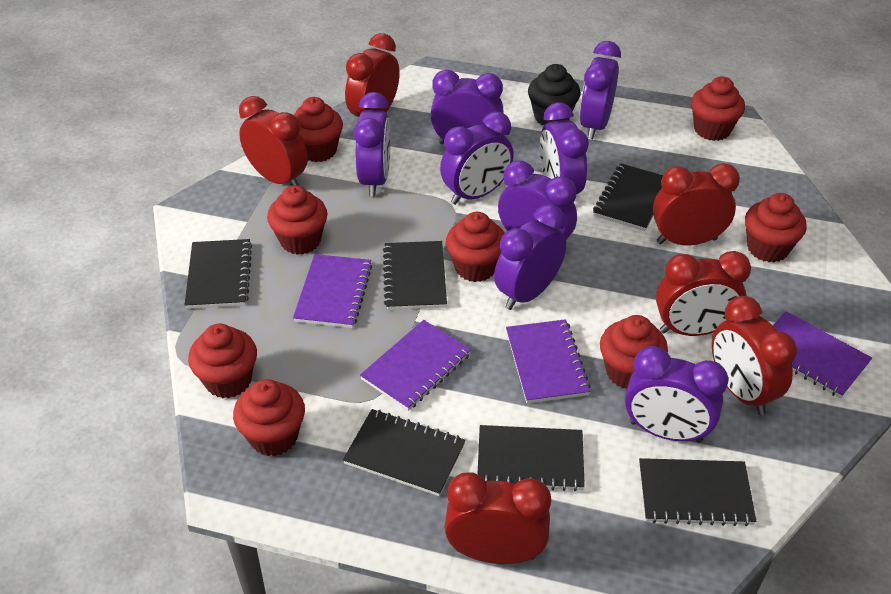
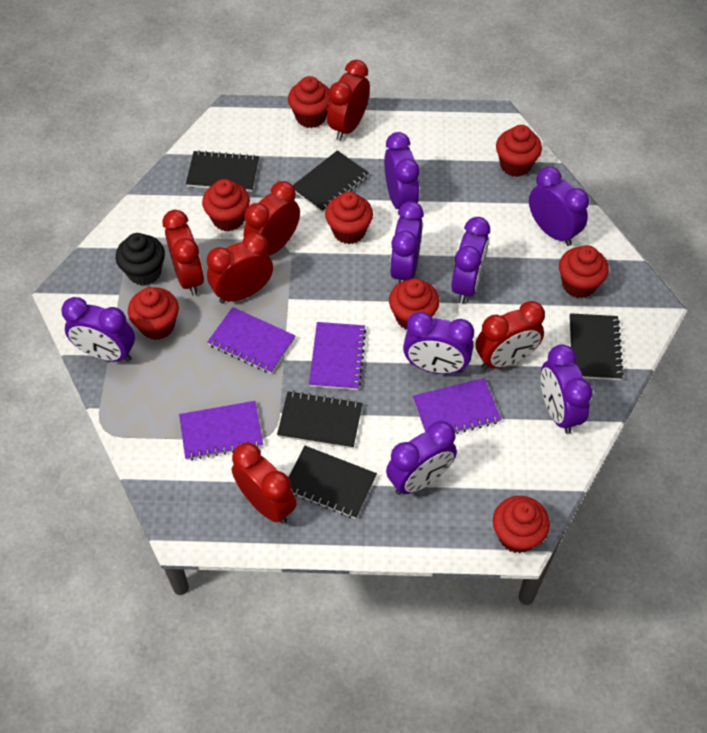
black notebook: [184,239,252,309] [343,409,466,496] [383,241,447,310] [478,425,585,491] [593,163,663,231] [639,458,756,526] = 6 -> [186,150,259,192] [277,391,363,449] [289,446,377,519] [292,150,369,213] [569,313,624,380] = 5

